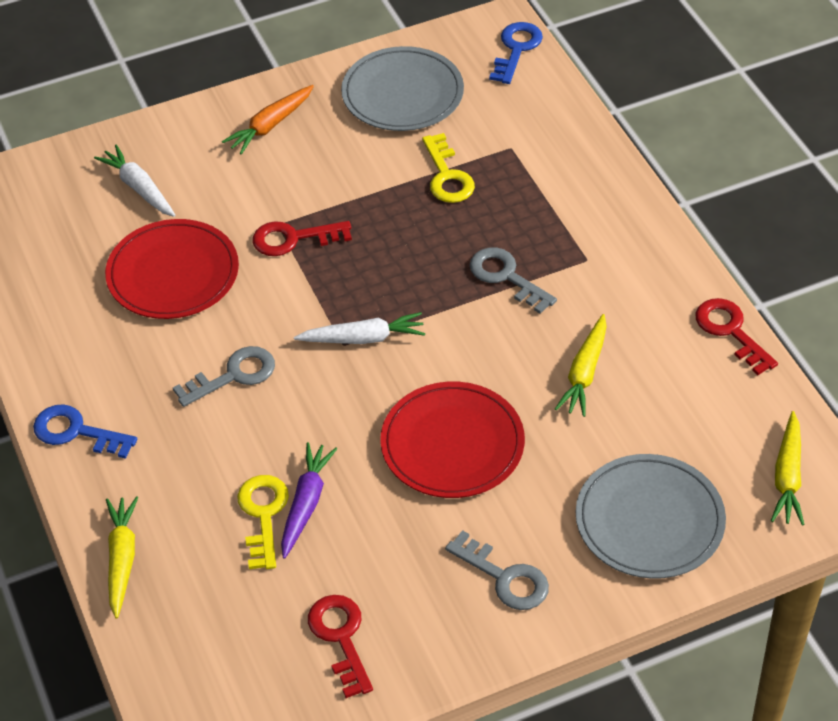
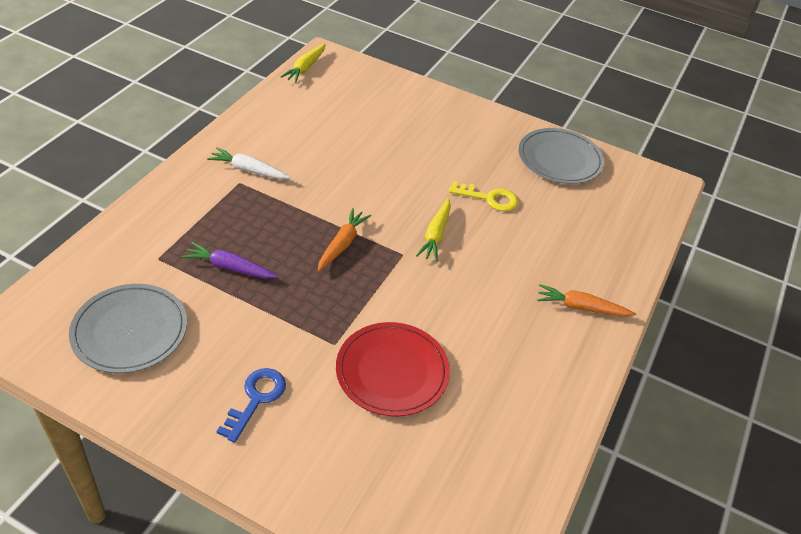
blue key: [33,404,137,459] [489,22,543,84] = 2 -> [216,368,286,443] = 1
grey key: [173,346,275,407] [445,530,549,610] [470,247,557,314] = 3 -> none = 0
orange carrot: [222,85,314,155] = 1 -> [318,208,371,271] [537,284,636,317] = 2
red key: [253,221,352,256] [308,595,373,698] [696,298,778,375] = 3 -> none = 0
red plate: [105,219,239,319] [380,382,525,498] = 2 -> [336,322,450,417] = 1
white carrot: [94,145,176,217] [294,312,425,344] = 2 -> [207,148,291,179] = 1
yellow carrot: [106,496,139,619] [555,314,607,417] [771,411,804,526] = 3 -> [281,44,326,83] [416,198,451,262] = 2
yellow key: [237,475,289,569] [422,133,475,203] = 2 -> [449,181,518,211] = 1

